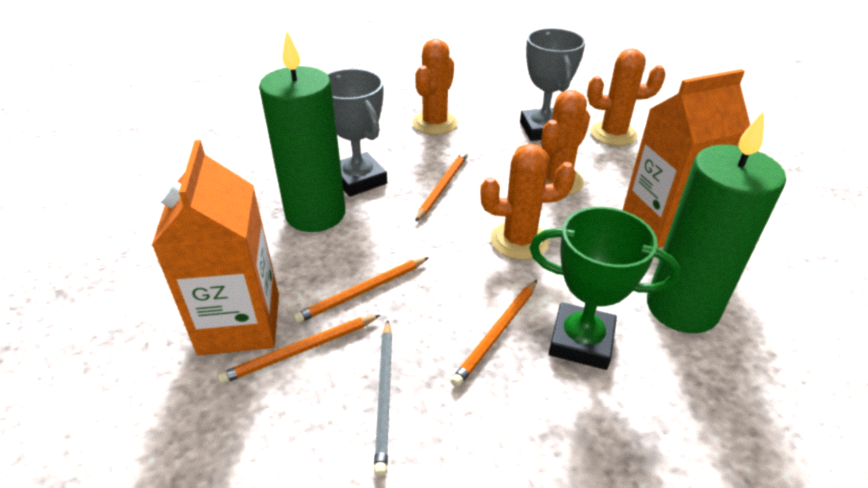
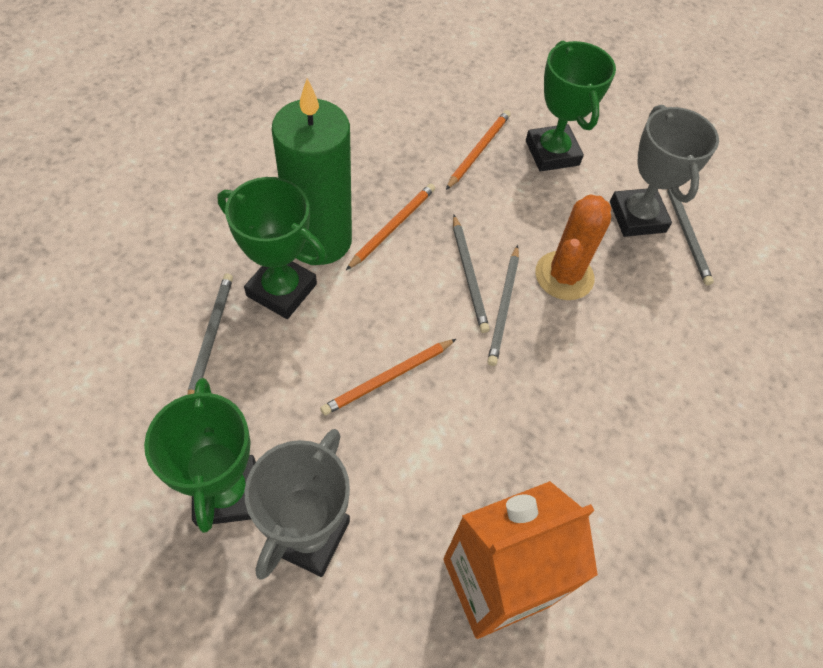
green candle: [259,31,345,232] [647,110,786,333] = 2 -> [272,78,352,265] = 1
green trophy: [530,207,680,370] = 1 -> [144,378,256,533] [217,177,326,319] [526,40,616,172] = 3
grey pencil: [374,320,392,476] = 1 -> [187,274,233,395] [453,215,490,333] [487,245,519,366] [667,189,714,286] = 4
orange cactus: [412,39,458,135] [480,144,576,260] [541,90,590,196] [587,48,666,146] = 4 -> [535,194,611,300] = 1
orange carton: [152,140,279,356] [623,69,750,248] = 2 -> [443,481,598,639] = 1
orange pencil: [217,315,380,384] [293,257,429,323] [415,151,468,222] [451,280,537,387] = 4 -> [320,339,456,415] [346,184,435,270] [446,110,511,190] = 3

